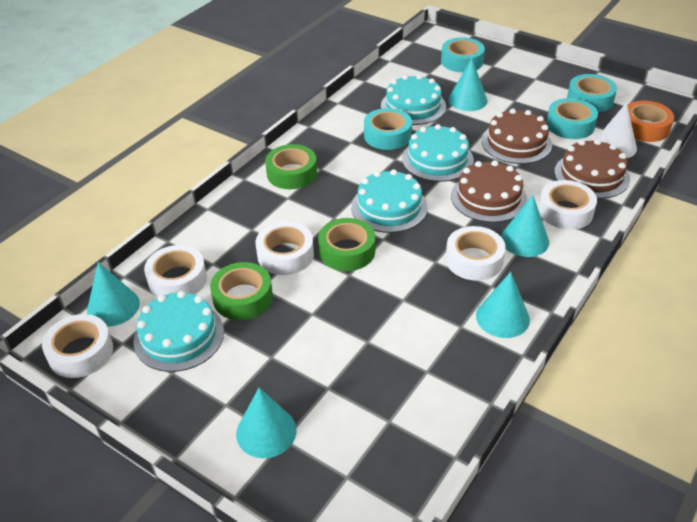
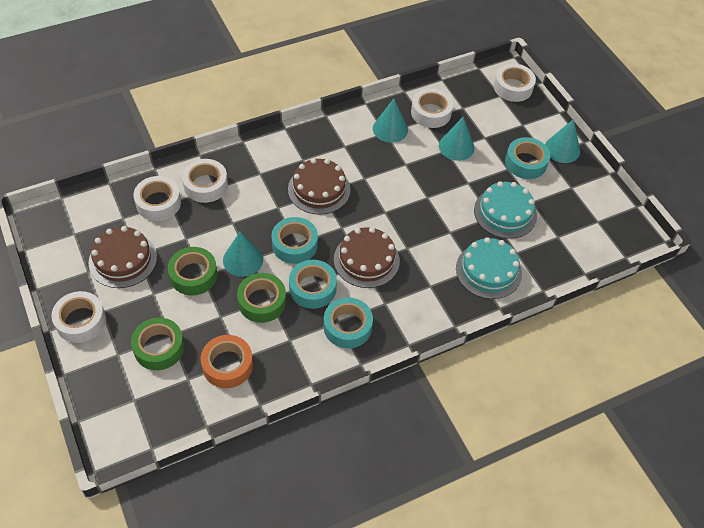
turquoise cake: [134,291,224,372] [351,169,428,233] [381,74,446,125] [402,124,474,182] = 4 -> [456,237,522,299] [474,181,537,239] = 2
turquoise cone: [87,262,140,327] [236,388,296,458] [448,58,487,111] [476,272,530,338] [501,195,549,257] = 5 -> [223,232,263,277] [373,99,408,143] [439,117,475,161] [545,119,580,163] = 4
white cone: [594,102,637,158] = 1 -> none = 0

